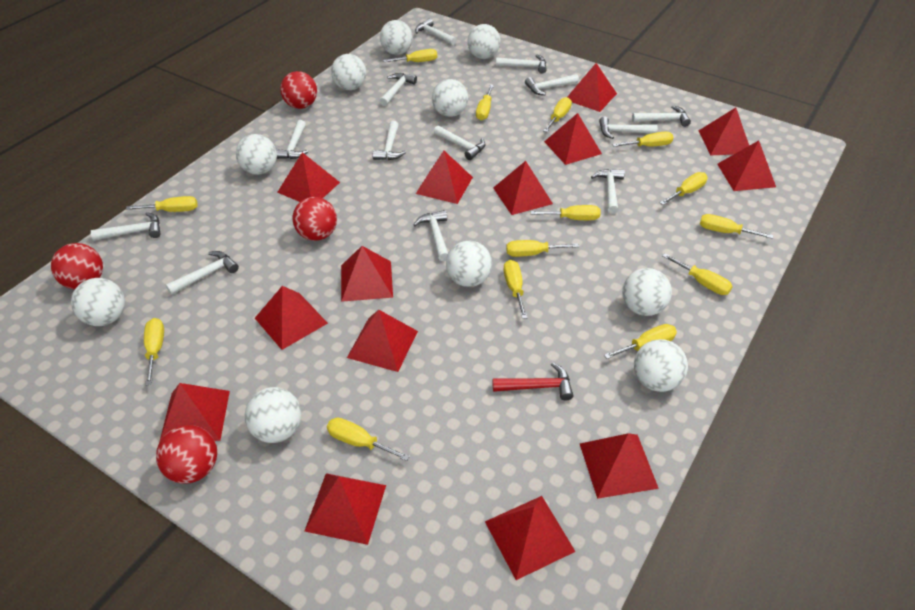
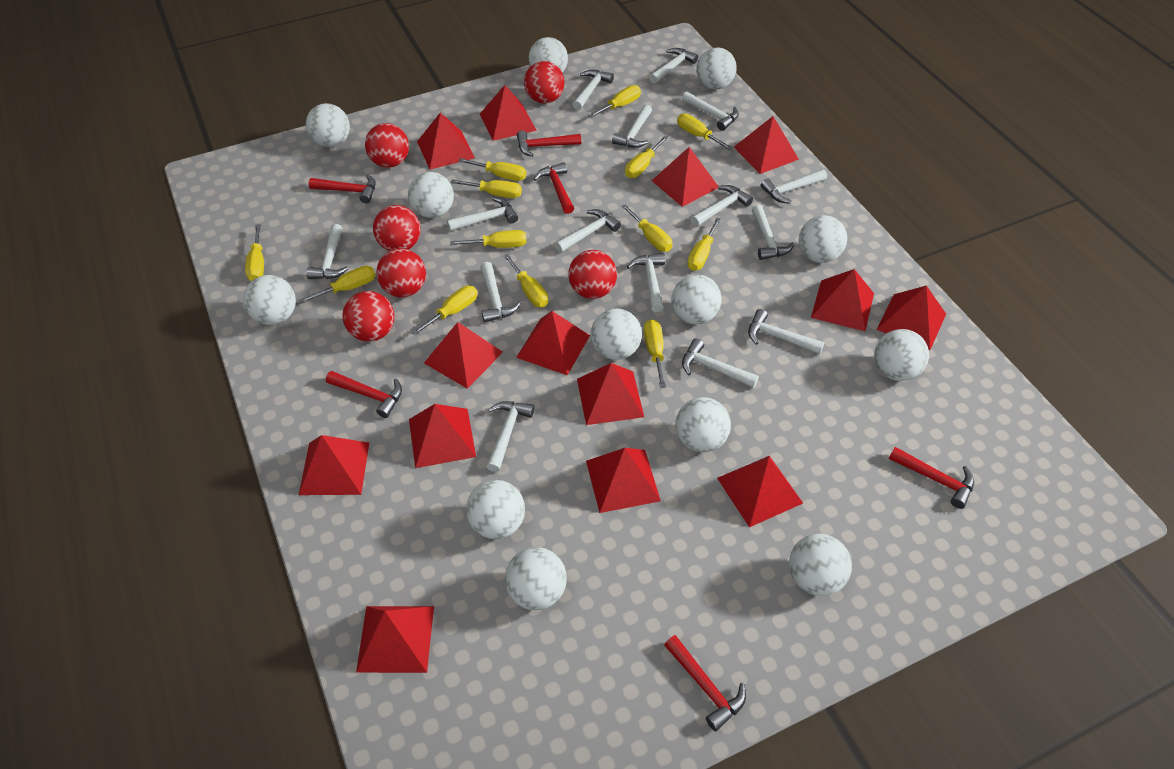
red ball: [51,243,103,289] [156,425,217,484] [280,71,317,109] [293,197,337,241] = 4 -> [343,291,394,342] [365,123,409,168] [373,205,421,251] [376,248,426,297] [524,61,565,104] [568,250,617,299] = 6
red hammer: [492,362,573,401] = 1 -> [309,174,376,203] [326,371,402,418] [517,131,581,157] [534,162,574,214] [664,635,746,731] [889,447,974,509] = 6
white ball: [71,278,125,326] [236,134,277,175] [245,387,301,443] [331,54,366,90] [380,20,413,55] [432,79,468,117] [446,241,492,287] [467,24,501,59] [622,268,672,316] [634,339,688,392] = 10 -> [243,275,296,325] [306,103,350,147] [408,172,454,218] [466,480,525,539] [505,547,567,610] [529,37,568,73] [591,309,642,360] [671,274,721,325] [675,397,731,452] [696,48,737,89] [789,534,852,596] [799,215,847,263] [874,329,929,381] = 13
white hammer: [91,212,161,241] [166,251,239,295] [276,120,308,159] [373,121,406,160] [379,73,417,106] [413,210,448,261] [415,18,457,45] [434,125,485,160] [496,55,547,73] [525,74,579,95] [591,169,625,214] [599,116,658,139] [632,105,691,127] = 13 -> [306,224,348,279] [447,197,518,231] [480,262,521,323] [486,401,534,472] [555,209,621,253] [572,70,614,110] [612,104,652,148] [627,253,665,312] [649,48,698,84] [682,91,739,131] [682,338,759,388] [691,185,753,227] [748,309,825,354] [752,205,794,260] [761,169,827,203] = 15
yellow screwdriver: [126,196,198,212] [144,318,164,386] [327,418,410,461] [383,49,437,62] [476,85,494,120] [504,260,527,319] [506,240,579,257] [531,205,601,220] [543,97,572,132] [604,324,677,359] [612,132,673,147] [660,172,708,205] [663,253,733,295] [700,214,773,239] = 14 -> [245,224,264,281] [299,266,376,304] [412,286,478,336] [450,179,522,198] [450,230,526,248] [458,158,526,181] [504,254,548,307] [588,85,641,118] [621,204,672,252] [625,136,668,178] [644,319,666,388] [677,114,733,150] [687,217,721,271] = 13

